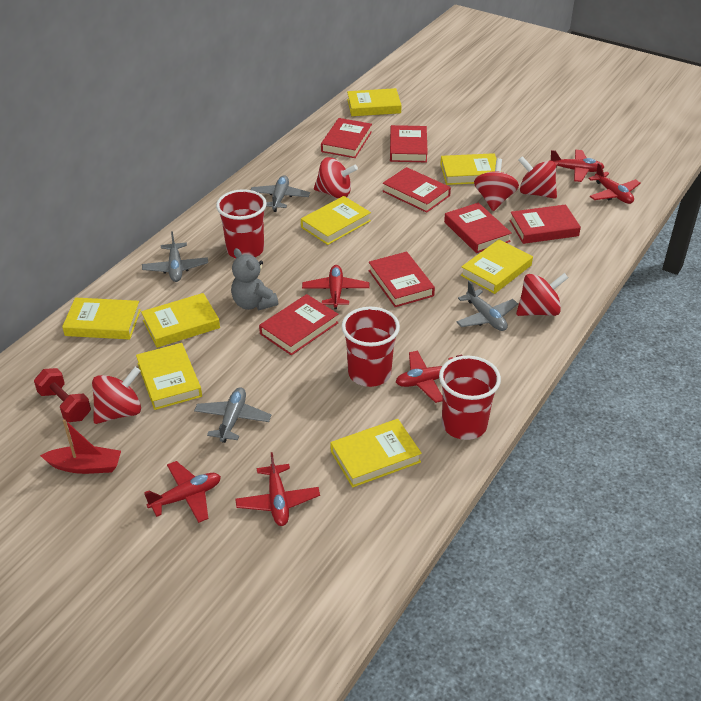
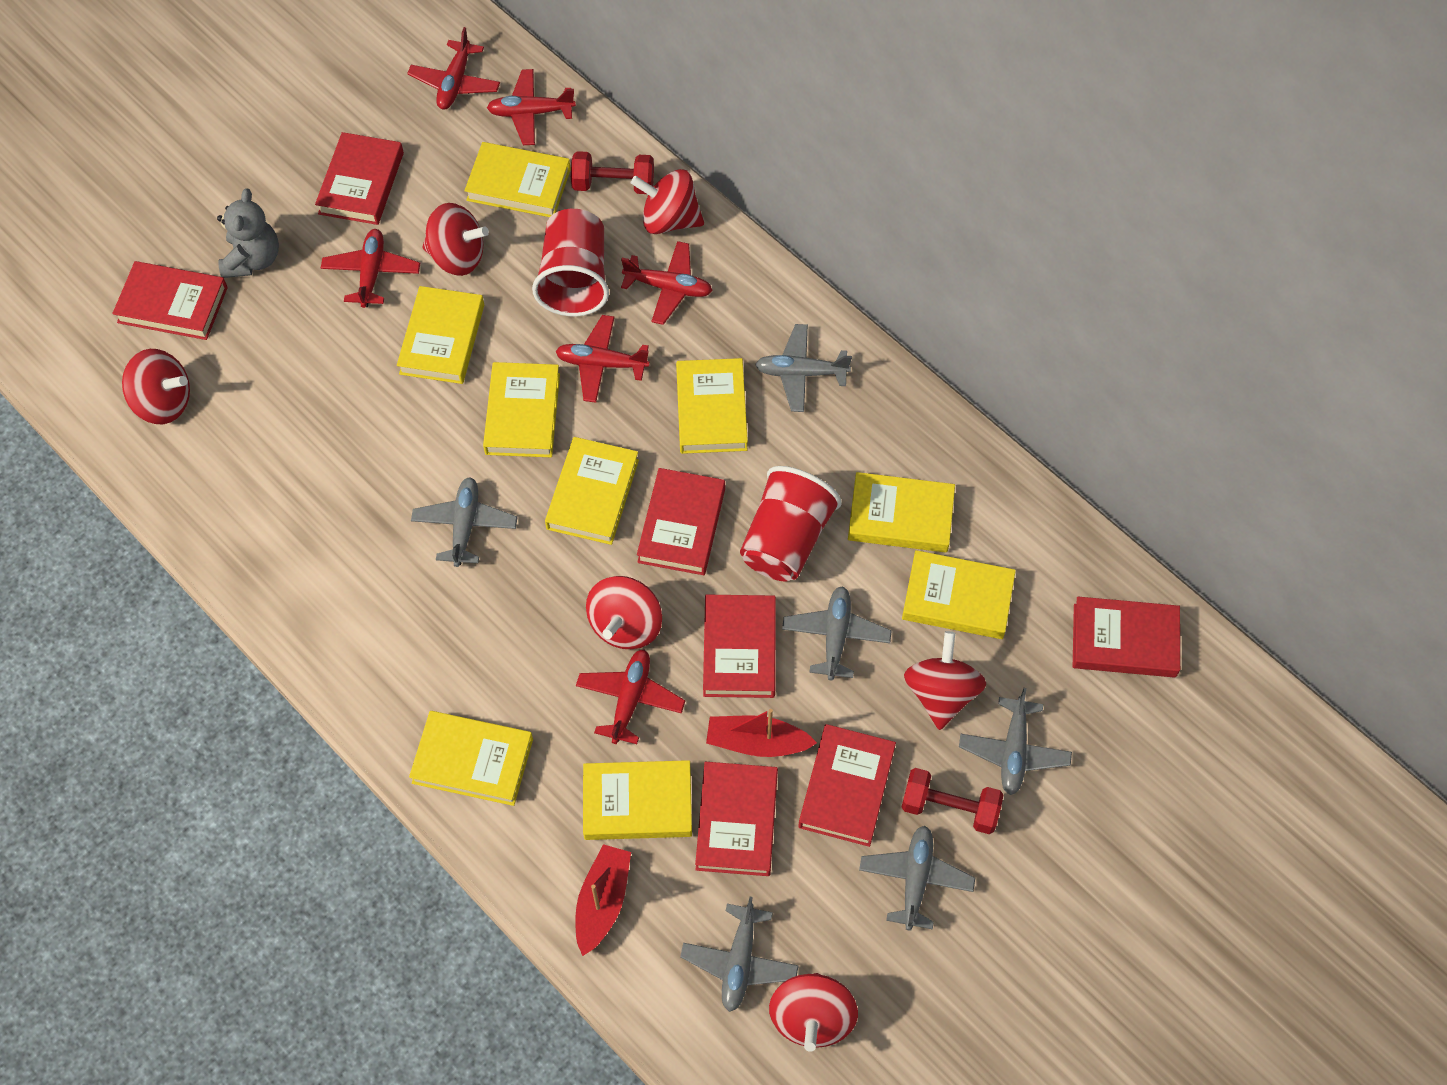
grey plane: [142,231,208,282] [194,387,271,443] [251,175,310,212] [457,280,518,331] = 4 -> [411,477,518,567] [680,897,799,1012] [755,324,852,412] [782,586,892,681] [859,826,975,931] [959,688,1072,795] = 6
red boat: [40,419,121,474] = 1 -> [575,844,631,956] [706,709,817,757] = 2
red cup: [216,189,267,258] [341,307,400,387] [439,356,501,440] = 3 -> [532,209,609,316] [740,466,842,582] = 2
red dumbbell: [34,368,91,422] = 1 -> [571,151,654,194] [902,768,1003,834] = 2
red spinning top: [92,367,141,424] [314,157,358,198] [474,158,519,211] [516,273,568,316] [519,156,557,199] = 5 -> [122,349,190,424] [423,203,489,276] [586,576,662,649] [631,169,704,234] [769,973,858,1052] [904,631,986,730] = 6
yellow book: [62,298,141,339] [136,343,202,410] [141,293,220,348] [301,196,371,245] [330,419,422,487] [347,88,402,116] [440,153,497,185] [461,239,533,294] = 8 -> [397,286,484,384] [409,711,533,806] [464,142,571,217] [483,362,560,457] [545,437,639,545] [583,760,692,840] [676,358,748,454] [848,472,955,553] [902,550,1016,639] = 9

